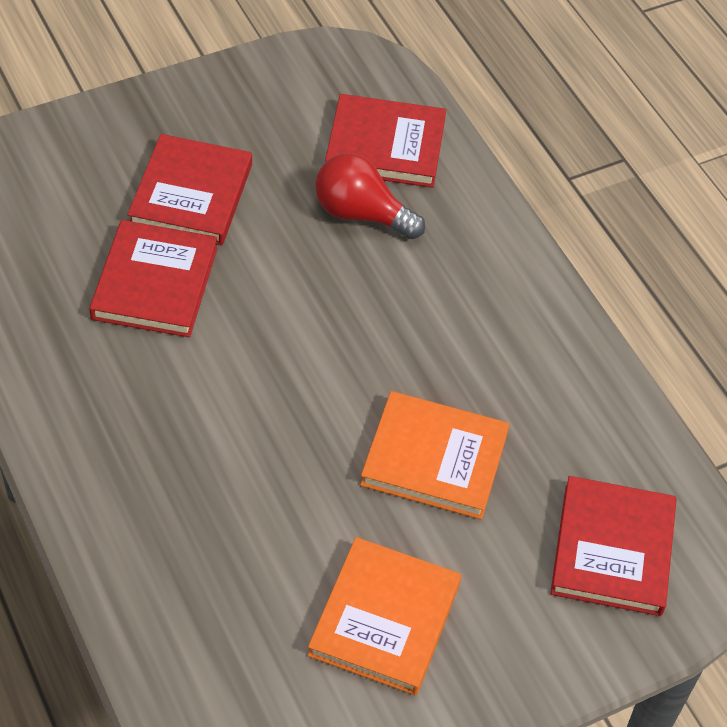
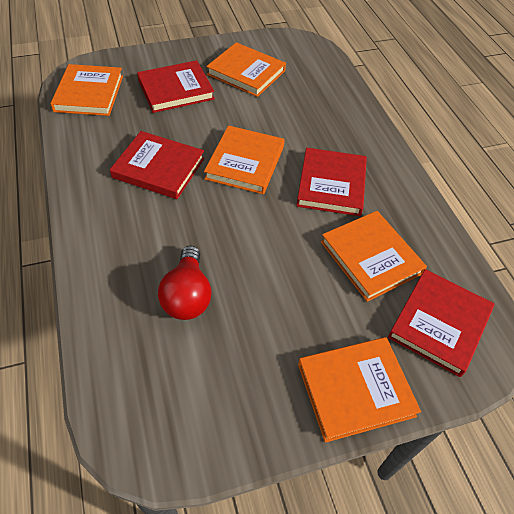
orange book: [308,537,461,695] [360,391,509,520] = 2 -> [50,64,123,116] [204,125,284,194] [206,42,286,97] [298,337,421,443] [321,211,427,302] = 5

